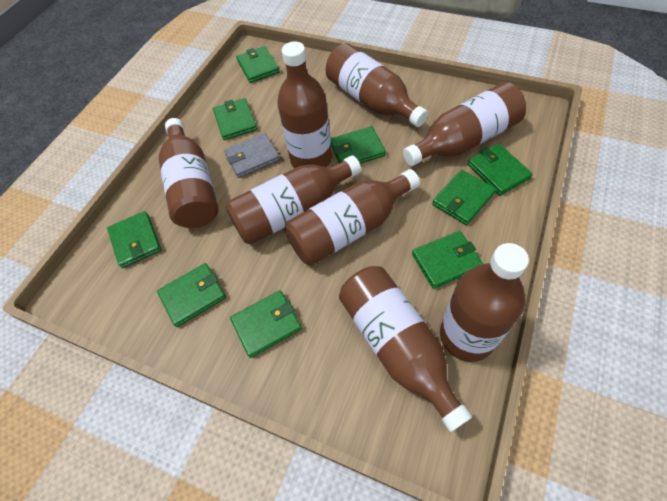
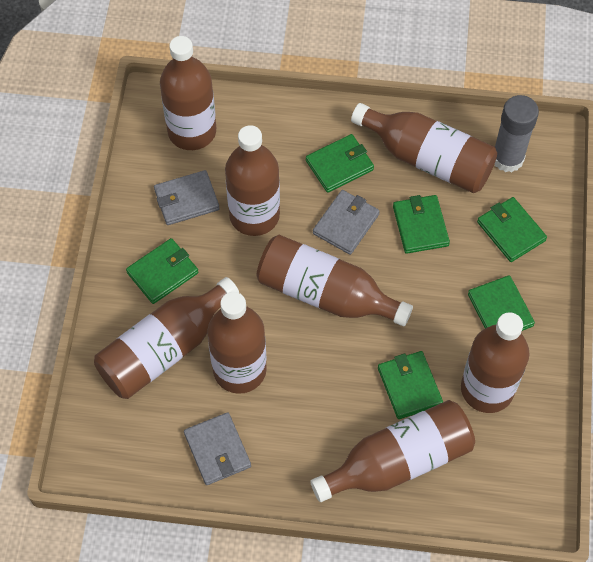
green wallet: [107,211,161,268] [157,263,226,327] [213,98,257,140] [230,290,302,358] [236,46,280,83] [331,126,386,164] [412,231,483,289] [432,170,496,225] [468,144,532,196] = 9 -> [126,238,198,304] [306,134,374,193] [378,351,443,419] [393,195,450,254] [468,275,535,331] [477,197,547,262] = 6
grey glue stick: none = 0 -> [495,95,539,172] = 1
grey wallet: [224,133,280,178] = 1 -> [154,170,220,225] [184,412,251,485] [313,190,380,255] = 3

